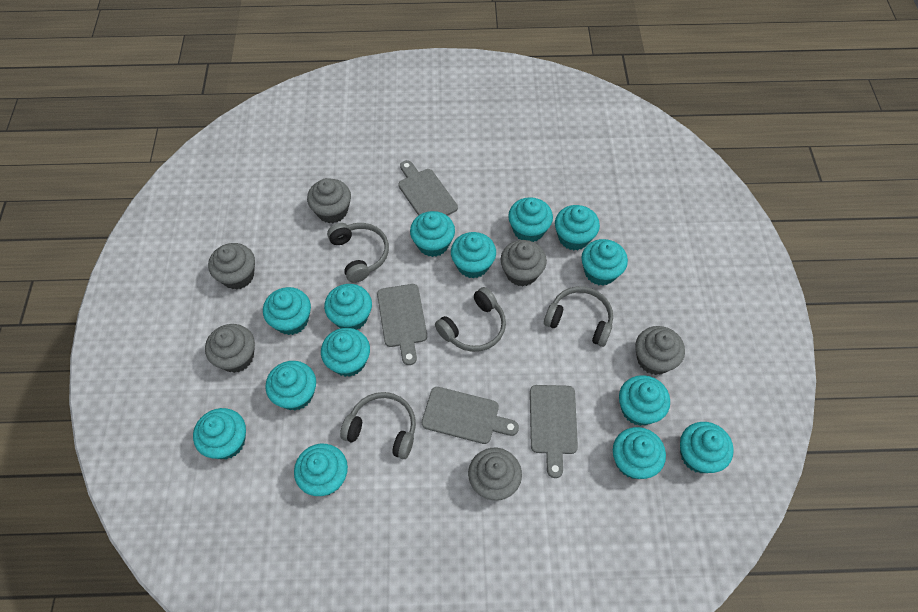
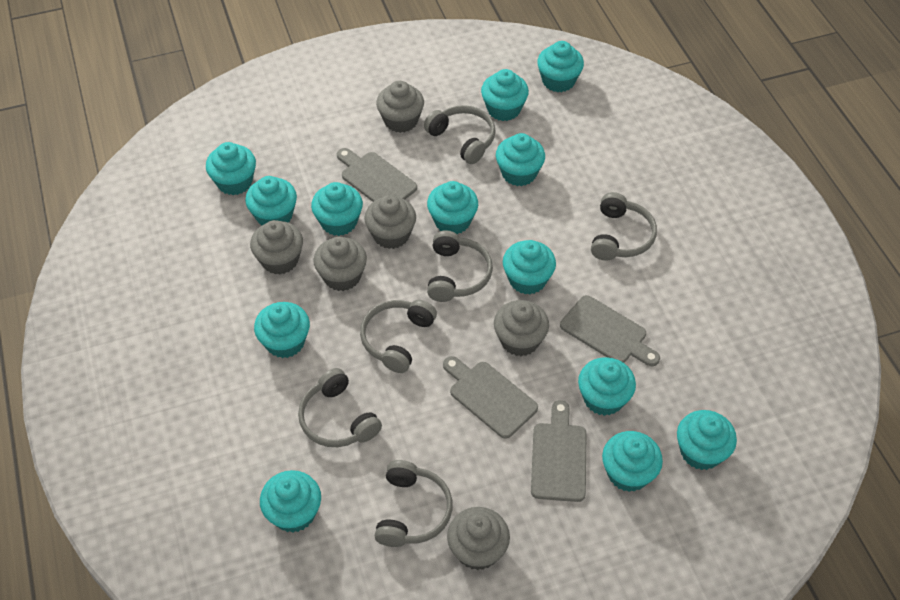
grey headphones: [327,223,389,283] [340,392,416,459] [435,287,506,352] [544,287,613,347] = 4 -> [298,368,382,447] [360,300,437,373] [375,460,452,547] [424,105,496,164] [427,230,493,302] [591,192,657,261] = 6
turquoise cupcake: [193,408,246,459] [263,287,311,335] [265,361,316,411] [294,444,348,496] [321,328,370,377] [324,284,372,330] [410,211,455,257] [451,232,496,278] [508,197,553,242] [555,205,600,250] [581,239,628,286] [613,427,666,479] [619,375,670,426] [680,422,734,473] = 14 -> [206,142,256,195] [245,176,297,226] [254,302,310,358] [260,470,321,533] [311,182,363,236] [427,181,478,234] [481,69,529,121] [496,133,545,186] [503,240,556,294] [537,41,584,92] [578,357,636,416] [602,431,663,492] [677,410,737,470] = 13

